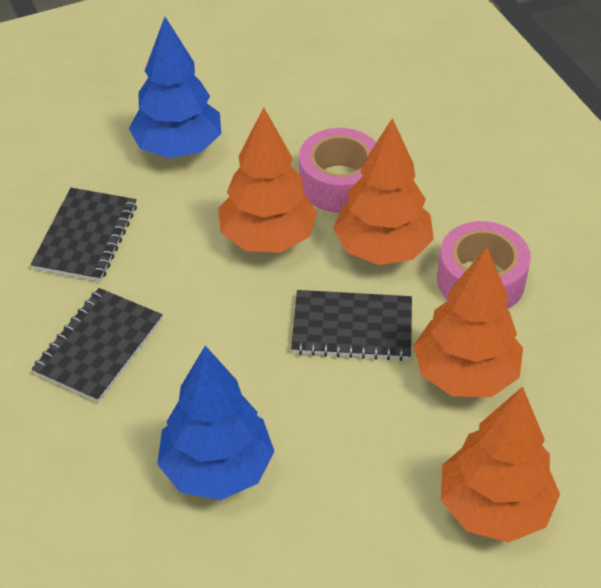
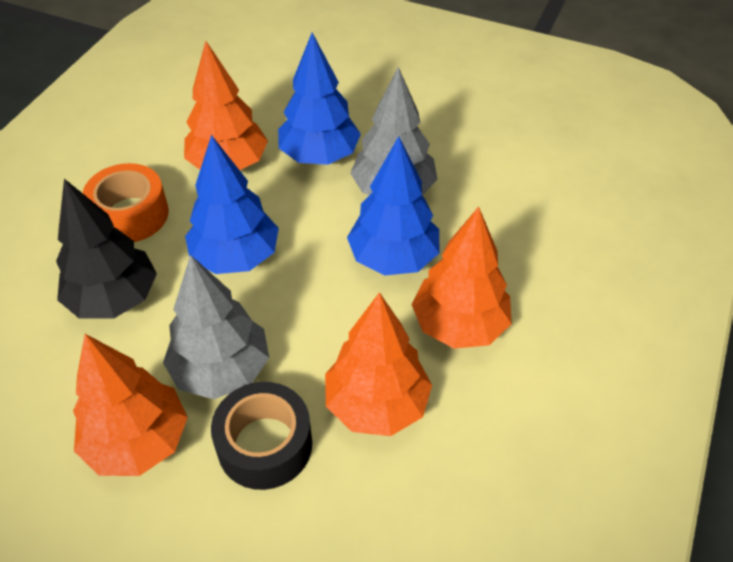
black notebook: [31,188,137,282] [32,288,162,402] [291,290,412,361] = 3 -> none = 0
black tape: none = 0 -> [211,382,312,490] = 1
black tree: none = 0 -> [56,179,157,318] = 1
blue tree: [129,17,221,158] [157,346,274,500] = 2 -> [185,135,279,274] [278,33,361,165] [347,136,440,275] = 3
grey tree: none = 0 -> [163,255,269,399] [350,67,438,195] = 2
orange tape: none = 0 -> [82,163,169,242] = 1
pink tape: [299,128,376,213] [437,221,531,309] = 2 -> none = 0

